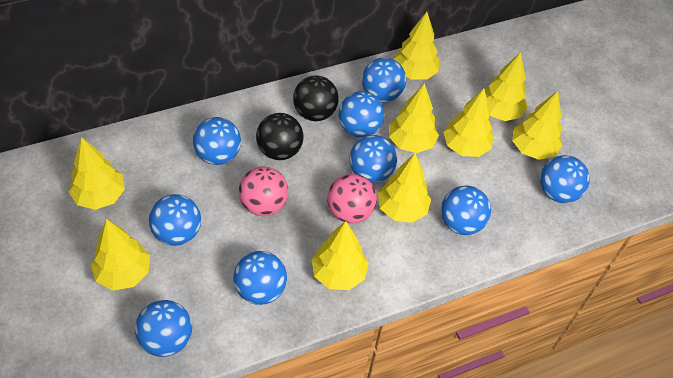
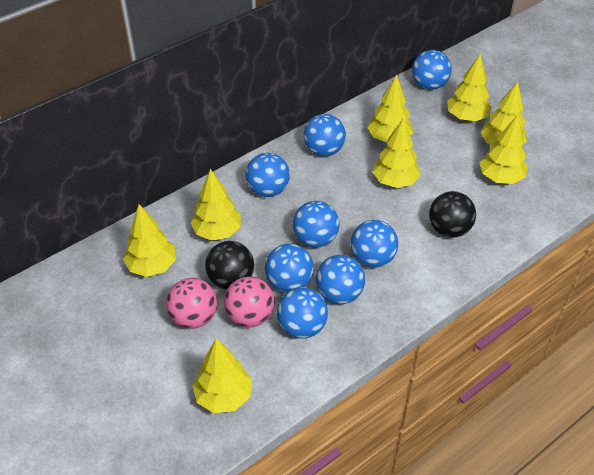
blue ball: [135,300,192,357] [149,194,201,246] [193,117,241,165] [233,251,287,305] [338,91,385,138] [349,135,397,183] [362,58,406,102] [441,185,491,235] [540,155,590,203] = 9 -> [246,153,290,197] [265,244,314,292] [277,287,328,338] [293,201,339,248] [303,114,346,156] [316,255,365,304] [350,220,398,268] [412,50,452,90] = 8
yellow tree: [69,137,125,210] [91,219,150,291] [312,221,369,290] [378,153,431,223] [389,83,439,153] [393,12,439,79] [443,88,494,157] [485,52,528,121] [512,91,562,160] = 9 -> [123,204,176,277] [191,169,241,241] [193,339,252,413] [367,75,413,143] [373,118,421,188] [447,54,492,121] [479,115,528,184] [481,81,527,145] = 8

